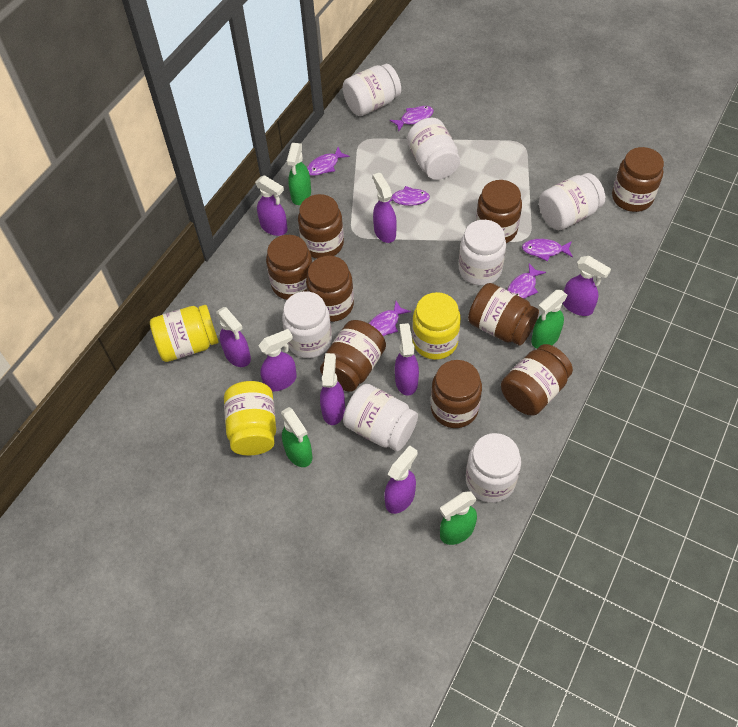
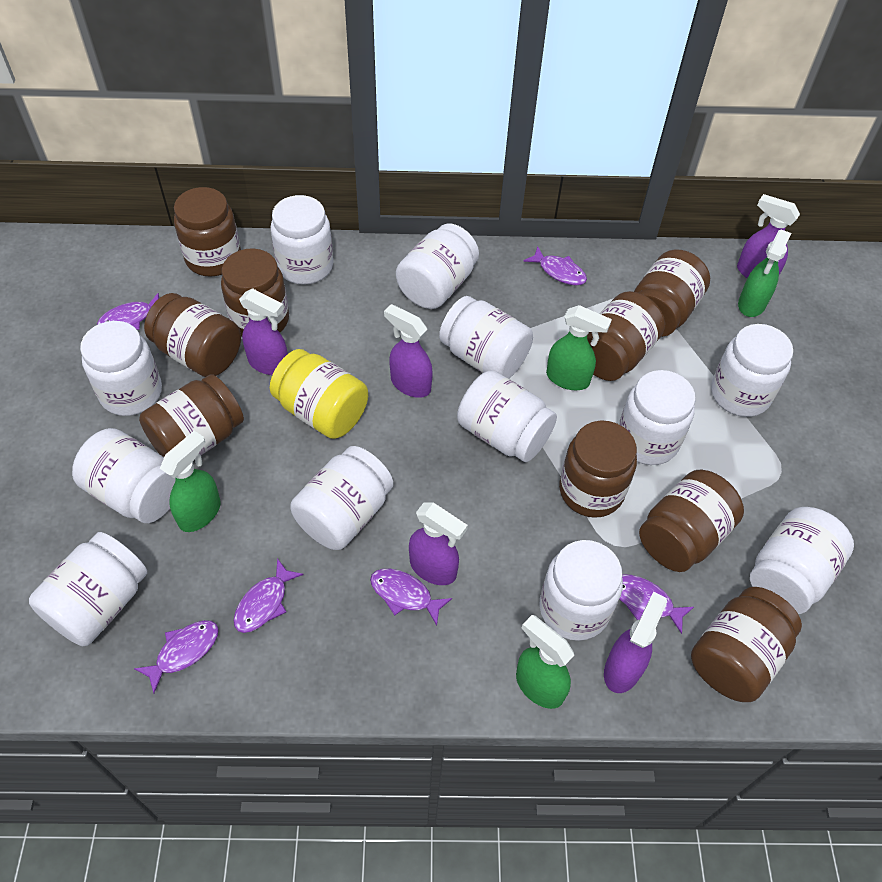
purple spray bottle: [216,307,251,367] [255,175,288,236] [258,329,297,392] [320,353,345,425] [373,173,397,243] [384,445,418,514] [395,323,419,396] [563,256,611,316] = 8 -> [239,288,288,375] [384,304,433,398] [409,502,468,585] [604,592,667,693] [737,194,800,278] = 5
white jar: [282,291,332,358] [343,64,401,116] [343,384,418,451] [407,118,460,180] [459,220,506,285] [466,433,521,503] [539,173,605,230] = 7 -> [29,532,147,646] [72,428,176,523] [80,321,162,416] [270,195,333,285] [290,446,393,550] [396,224,479,309] [439,296,533,378] [457,370,557,462] [540,540,623,641] [619,370,695,465] [711,324,793,417] [750,507,854,614] = 12
yellow jar: [150,305,219,362] [224,381,276,456] [412,292,461,360] = 3 -> [270,349,368,439] = 1

